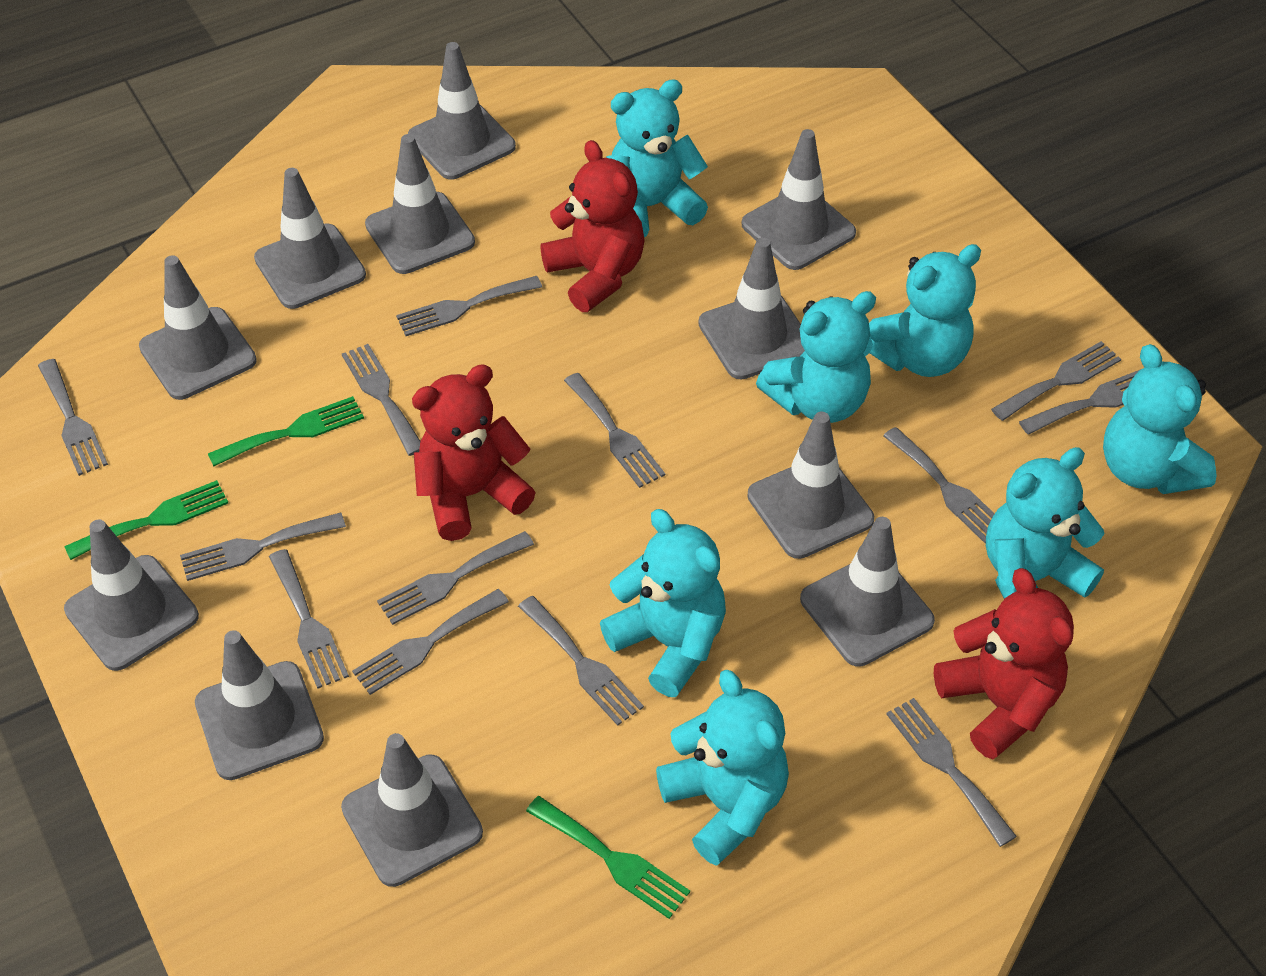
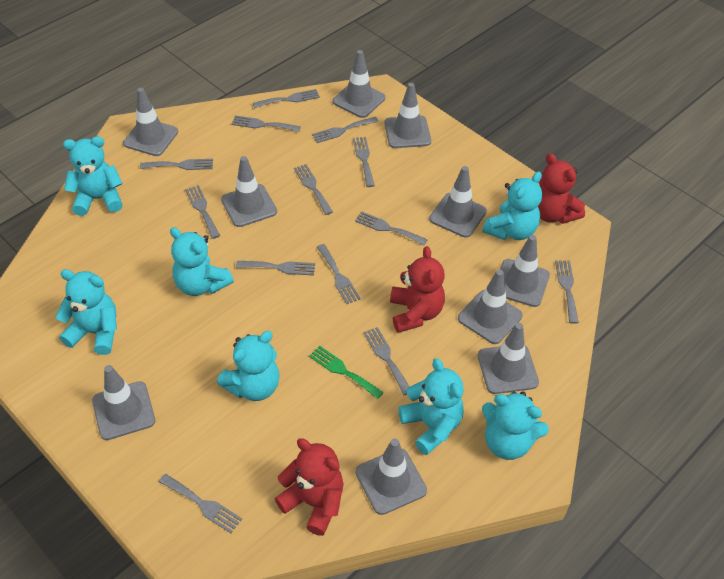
green fork: [64,480,228,560] [208,396,364,467] [526,796,690,919] = 3 -> [309,345,384,399] = 1
grey traffic cone: [64,519,199,671] [139,255,257,400] [195,630,324,780] [254,168,366,309] [341,733,483,887] [365,134,475,274] [408,42,516,179] [698,237,805,379] [742,129,856,270] [747,412,874,559] [800,517,935,667] = 11 -> [92,365,155,440] [123,88,178,156] [221,156,277,227] [333,50,385,118] [356,438,427,515] [384,83,431,148] [429,166,487,237] [458,270,522,344] [478,323,539,394] [500,235,550,307] = 10

